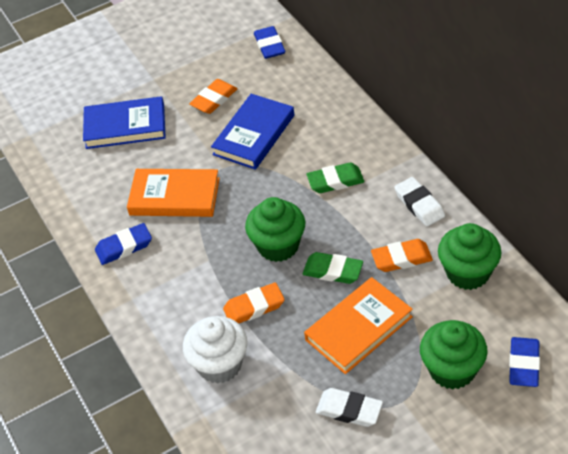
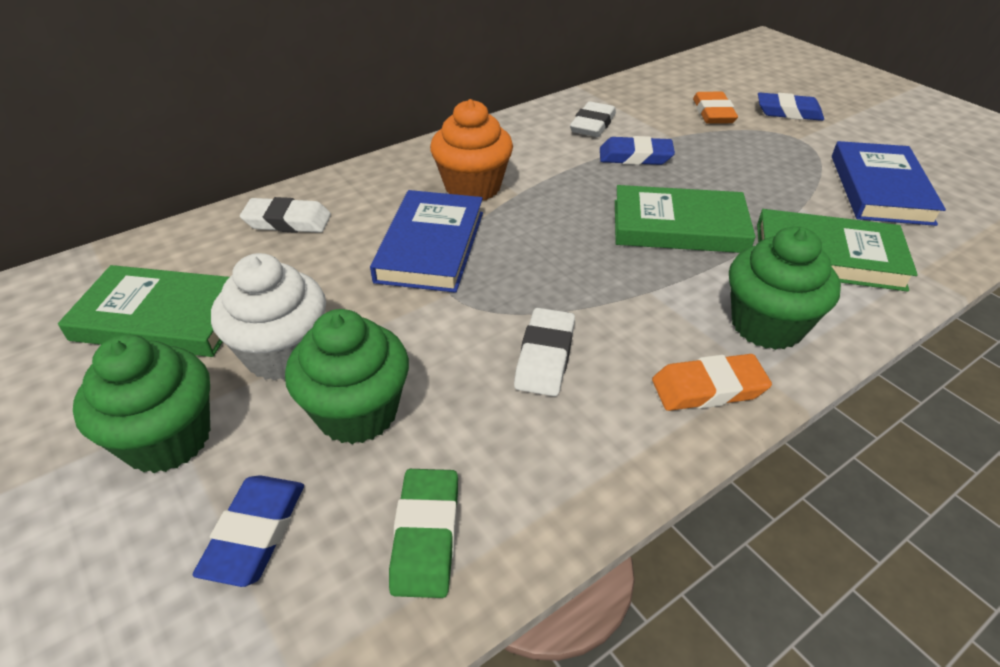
green book: none = 0 -> [58,265,229,357] [615,185,756,253] [757,209,918,292] = 3
green eraser: [303,252,363,284] [306,163,364,193] = 2 -> [389,469,458,598] = 1
orange book: [127,169,220,217] [304,277,413,374] = 2 -> none = 0
orange cupcake: none = 0 -> [430,99,513,200] = 1
orange eraser: [189,79,238,114] [223,282,285,324] [371,239,433,272] = 3 -> [652,354,772,411] [693,92,738,124] = 2
white eraser: [316,388,383,427] [394,177,445,226] = 2 -> [240,197,331,233] [514,308,575,396] [570,101,616,137] = 3

